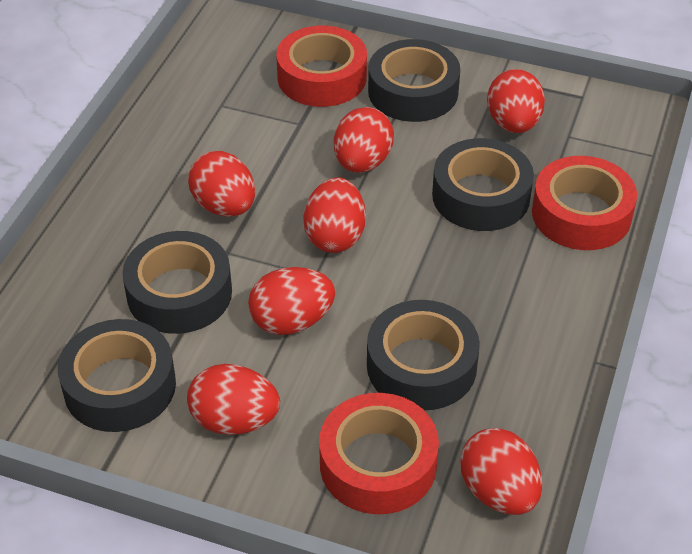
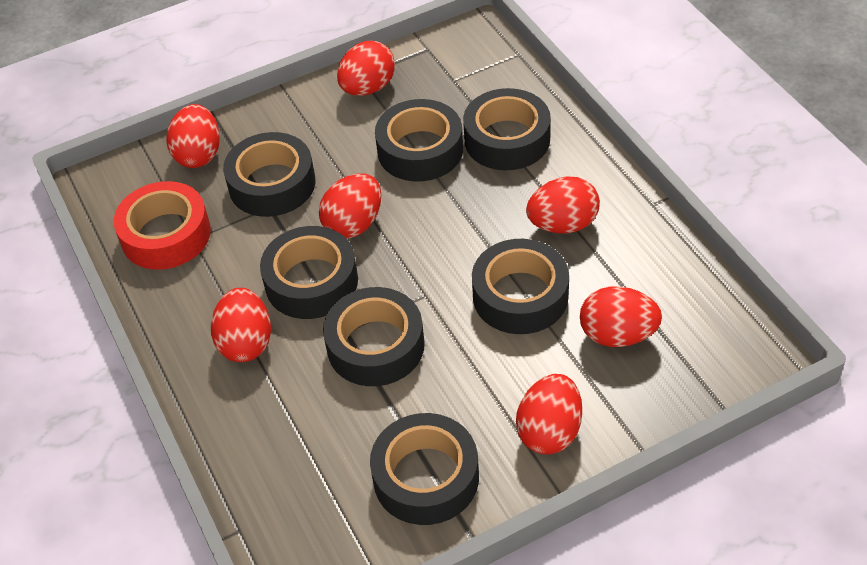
black tape: [58,319,176,432] [122,231,232,334] [367,300,480,410] [368,39,460,122] [432,138,534,231] = 5 -> [223,132,316,217] [260,226,358,319] [323,287,425,386] [370,413,479,525] [375,99,463,182] [463,88,551,170] [472,239,569,334] = 7
red tape: [276,26,367,107] [319,393,439,514] [532,156,637,250] = 3 -> [114,181,211,270] = 1

